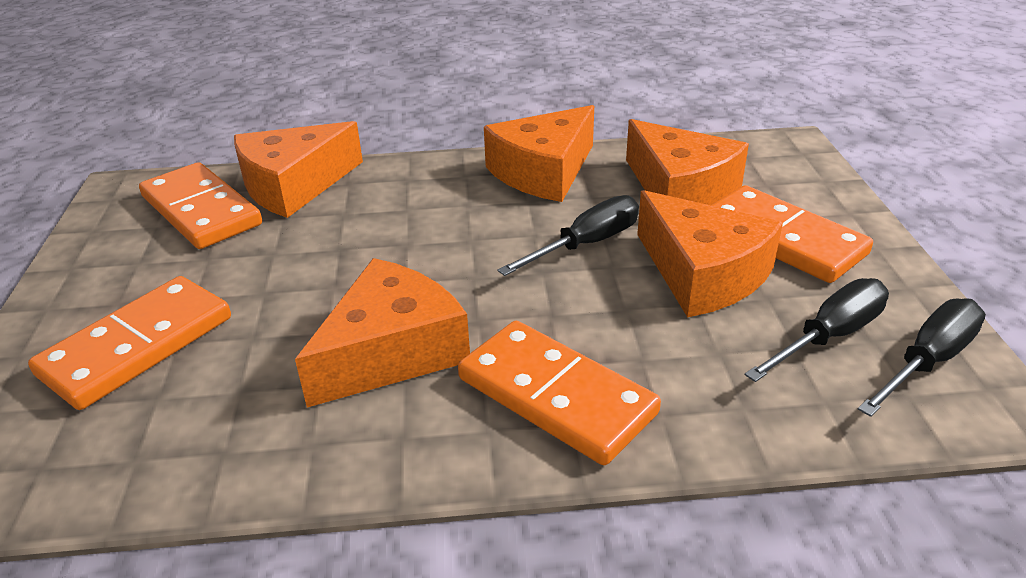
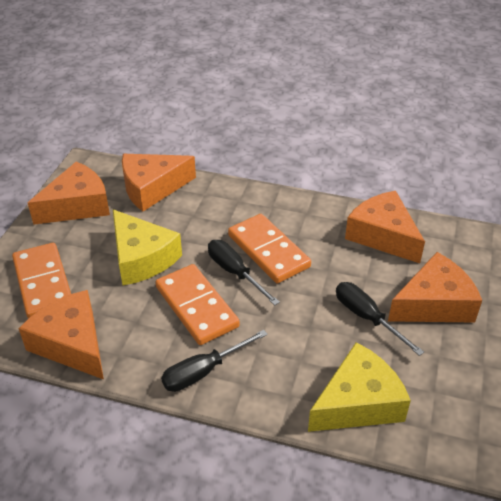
orange domino: [28,276,231,410] [139,162,262,249] [458,321,661,465] [711,185,873,283] = 4 -> [12,243,71,319] [155,264,240,345] [228,214,311,284] = 3
yellow cheese: none = 0 -> [113,209,182,285] [308,342,411,432] = 2

